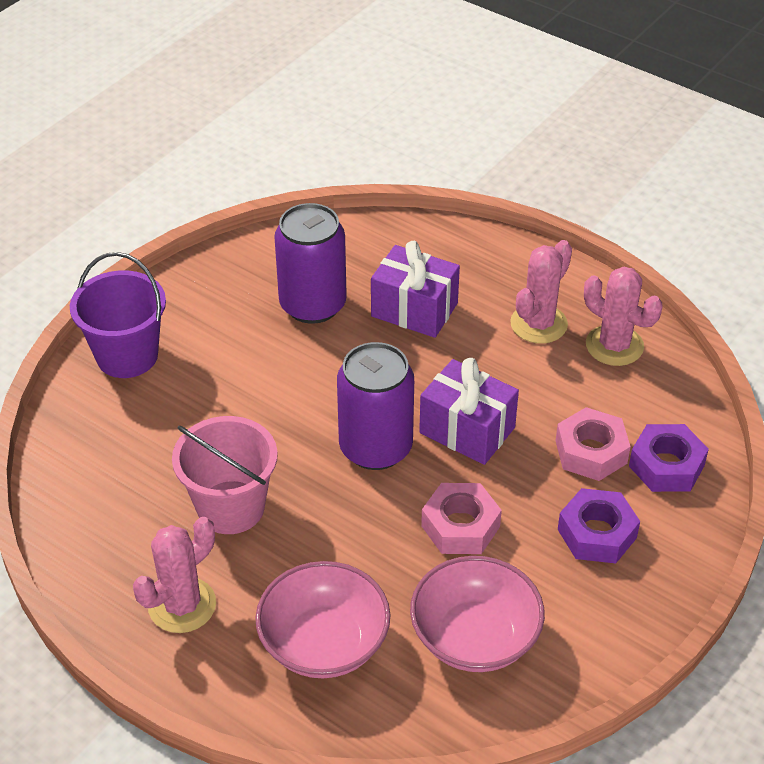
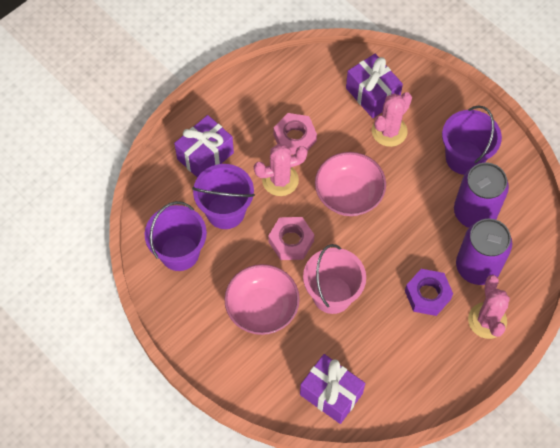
purple bucket: [70,252,166,378] = 1 -> [145,201,207,271] [192,164,255,229] [442,105,502,175] = 3
purple gift: [371,241,460,338] [419,358,519,465] = 2 -> [174,115,234,177] [300,354,365,424] [346,54,403,118] = 3
purple nut: [558,488,640,563] [629,424,709,492] = 2 -> [405,269,453,316] = 1

